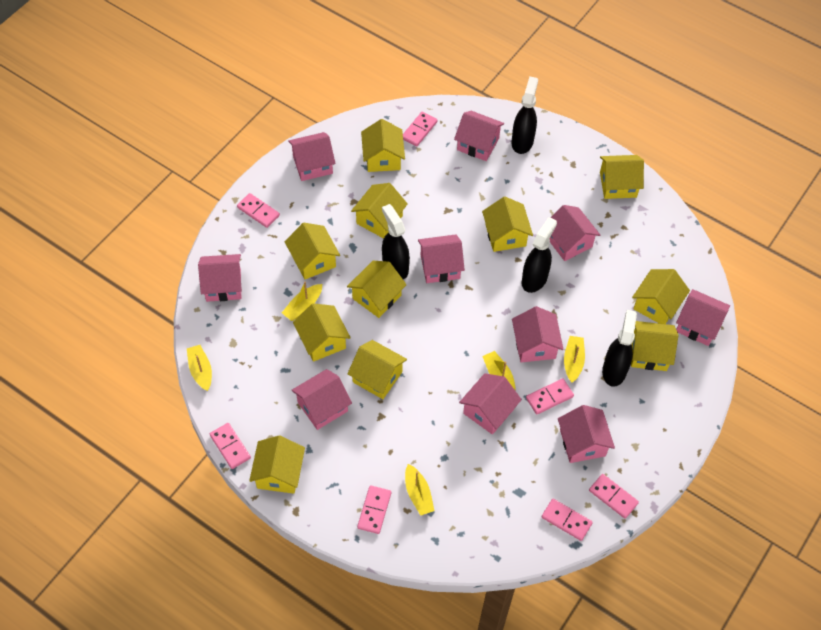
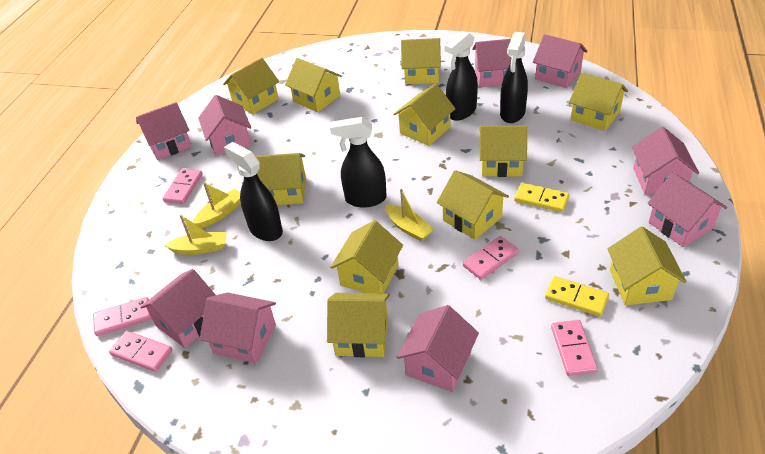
pink domino: [210,423,251,469] [237,193,280,228] [357,485,391,534] [403,111,438,146] [526,378,574,414] [542,499,593,541] [589,474,639,519] = 7 -> [93,297,152,336] [109,331,172,372] [163,169,203,204] [463,236,519,280] [551,320,598,376] = 5
pink house: [198,254,242,302] [288,132,336,181] [292,369,352,430] [418,234,465,283] [454,111,504,161] [459,373,522,435] [512,306,564,362] [549,205,600,261] [558,405,615,463] [676,289,730,346] = 10 -> [136,102,192,160] [140,269,216,348] [198,95,251,156] [200,292,276,363] [396,305,479,392] [472,39,511,87] [533,34,588,88] [632,127,699,195] [648,173,727,247] = 9
yellow boat: [187,345,212,391] [282,281,322,321] [405,464,435,516] [482,351,516,391] [564,336,585,383] = 5 -> [164,215,226,255] [193,182,241,228] [385,189,434,241] = 3
yellow domino: none = 0 -> [514,183,569,212] [545,276,609,317] = 2

